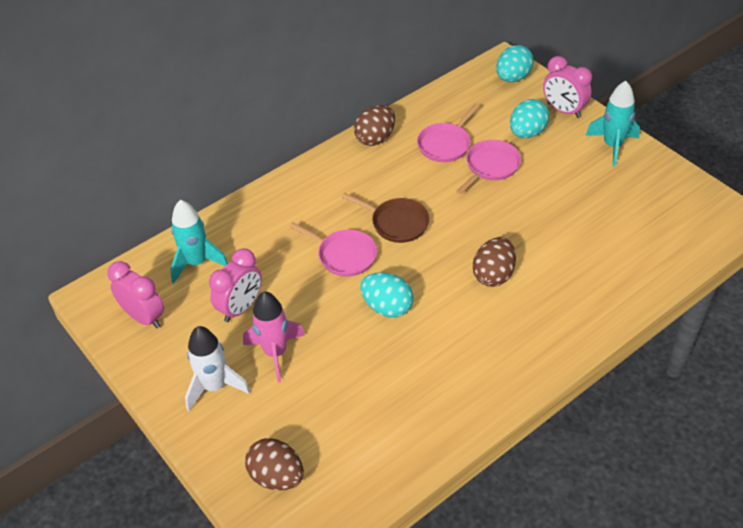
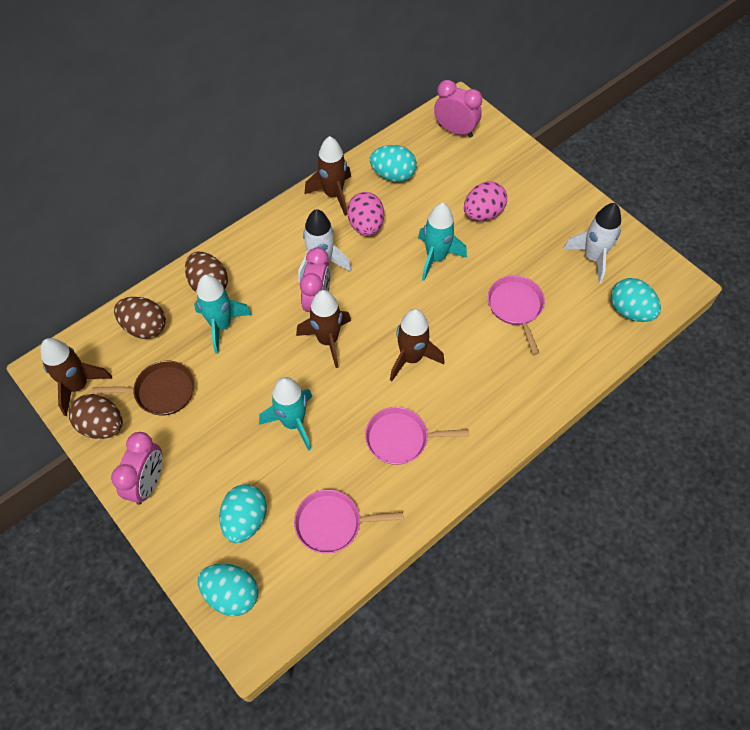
brown rocket: none = 0 -> [41,338,112,416] [296,290,351,368] [305,136,351,216] [390,309,444,381] = 4
pink egg: none = 0 -> [347,192,384,236] [464,181,507,221] = 2
pink rocket: [243,291,305,383] = 1 -> none = 0
turquoise egg: [360,272,413,318] [496,45,534,82] [510,99,549,138] = 3 -> [198,564,258,616] [219,484,267,543] [370,145,417,182] [611,278,661,322] = 4
turquoise rocket: [170,200,228,283] [585,81,640,167] = 2 -> [194,274,252,354] [259,377,313,451] [418,203,467,281] = 3
white rocket: [185,326,250,411] = 1 -> [298,209,352,283] [563,203,621,284] = 2

